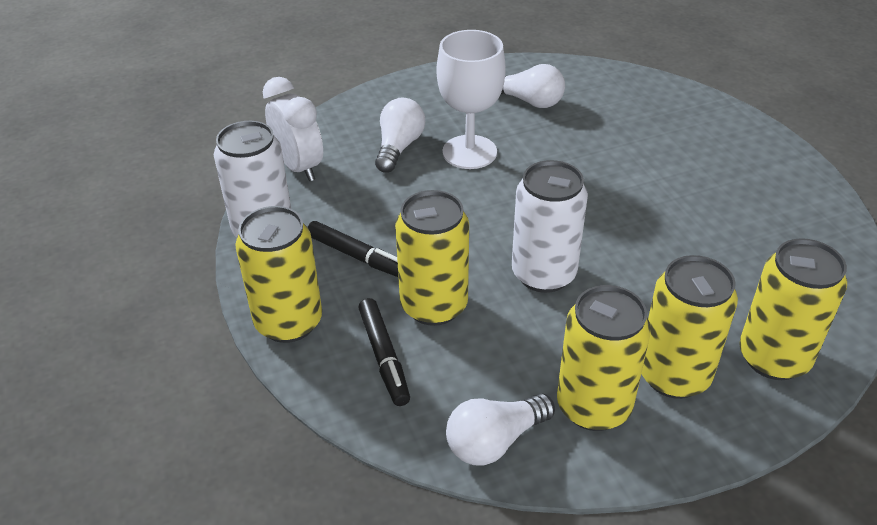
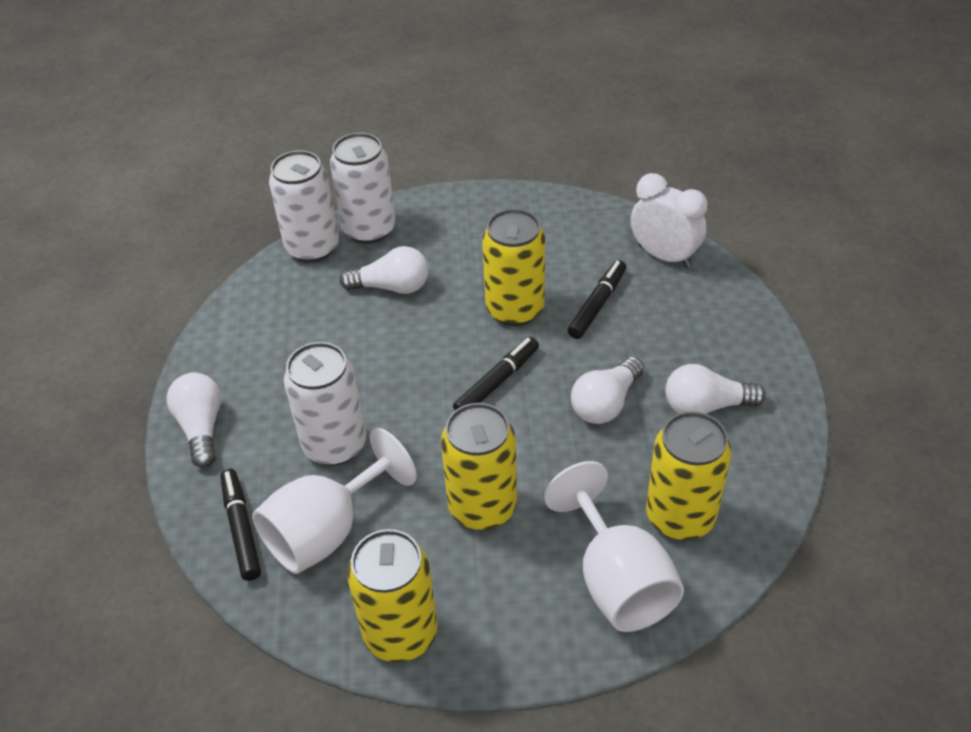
black marker: [308,221,398,277] [358,298,410,406] = 2 -> [220,468,261,581] [453,337,539,410] [568,260,626,339] = 3
white can: [214,121,291,238] [512,160,588,293] = 2 -> [269,151,339,263] [284,342,366,466] [330,133,396,244] = 3
white goblet: [436,30,506,169] = 1 -> [252,428,417,574] [544,461,684,632] = 2
white light bulb: [375,98,425,173] [446,393,555,465] [501,64,565,108] = 3 -> [167,372,221,468] [339,246,429,294] [571,357,644,424] [665,364,766,414] = 4
yellow can: [235,206,322,343] [395,190,469,326] [557,285,651,431] [642,255,738,399] [739,238,847,380] = 5 -> [347,529,438,663] [441,403,517,530] [482,209,545,326] [646,411,731,540] = 4

